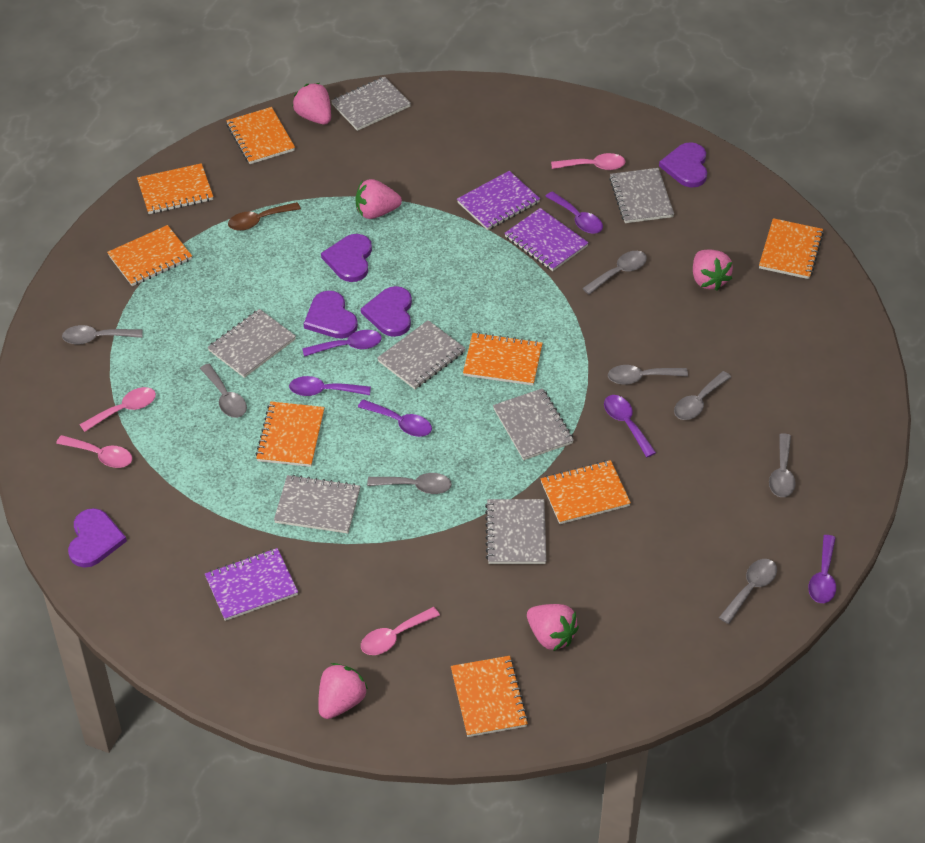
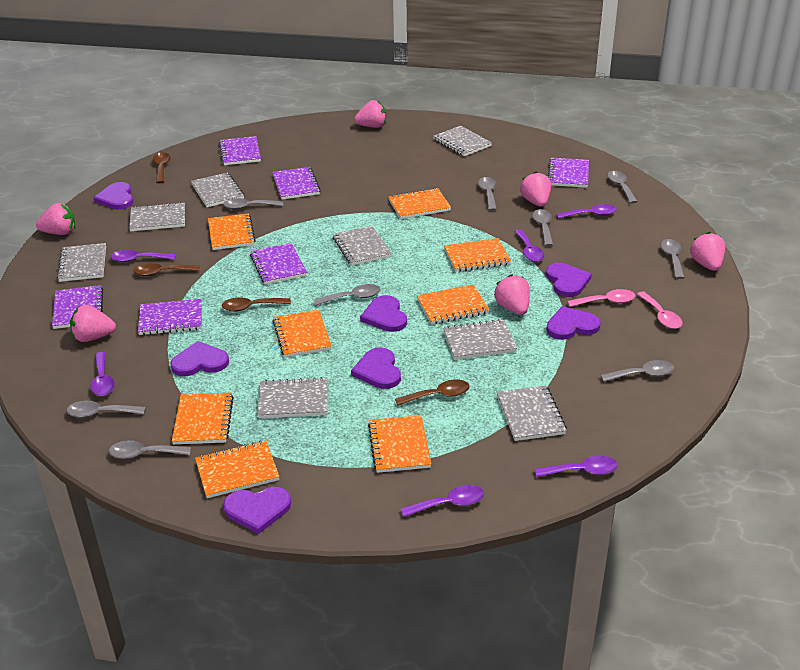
brown spoon: [228,202,301,231] = 1 -> [133,263,200,276] [153,152,170,183] [222,297,291,312] [395,379,470,406] = 4
grey notebook: [208,309,296,378] [274,475,360,533] [331,77,411,131] [377,320,466,389] [485,499,546,564] [493,388,574,460] [609,168,674,223] = 7 -> [57,243,106,282] [129,202,185,231] [191,173,244,207] [258,377,328,418] [333,226,392,266] [433,126,492,156] [443,319,517,360] [497,385,567,441] = 8
grey spoon: [62,325,142,345] [200,364,247,418] [367,473,452,494] [582,251,647,295] [608,365,688,385] [674,371,731,420] [719,559,777,624] [769,433,796,497] = 8 -> [66,401,146,418] [109,440,191,459] [223,198,283,210] [314,284,380,306] [478,177,497,211] [532,209,553,246] [600,360,674,382] [608,171,638,203] [661,239,685,279] = 9
pink spoon: [56,435,132,468] [79,387,156,432] [361,607,440,655] [551,153,626,170] = 4 -> [567,289,635,307] [637,291,683,329] = 2
pink strawberry: [293,83,331,125] [318,663,368,719] [356,179,402,219] [527,604,579,651] [693,249,733,291] = 5 -> [36,203,75,235] [70,305,116,342] [354,100,386,128] [494,274,530,315] [520,172,551,207] [690,232,725,271] = 6
purple heart: [68,508,127,568] [304,291,358,339] [321,234,372,282] [361,286,412,337] [659,142,707,188] = 5 -> [93,182,134,210] [170,341,229,376] [223,487,291,534] [351,348,401,389] [360,295,407,332] [546,263,592,297] [546,306,601,340] = 7
purple notebook: [205,548,298,621] [457,171,540,230] [504,208,589,271] = 3 -> [52,285,103,329] [138,299,202,335] [219,136,261,165] [250,243,307,284] [273,167,320,200] [548,158,589,188] = 6

